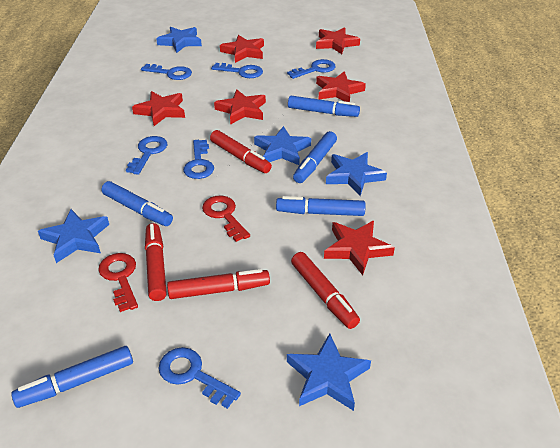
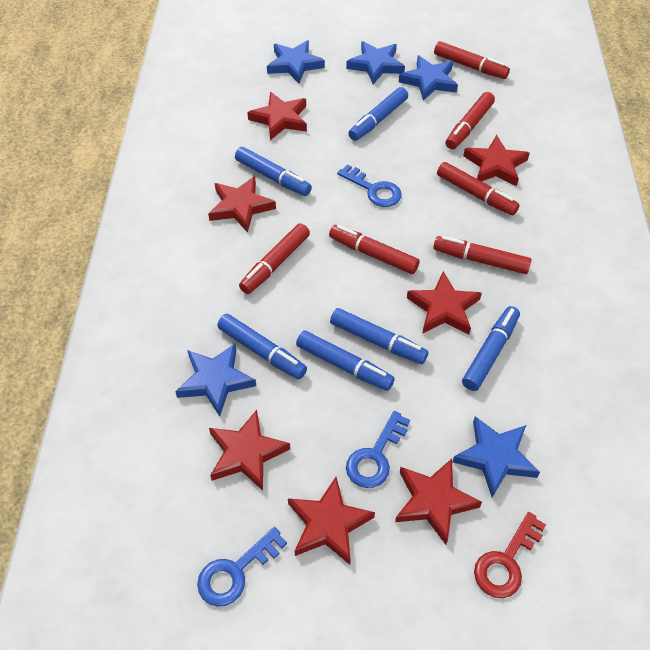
blue key: [126,136,167,175] [141,64,192,80] [158,347,241,409] [183,140,214,179] [211,63,263,78] [287,59,336,79] = 6 -> [197,527,287,607] [337,164,402,207] [346,411,410,488] = 3
blue marker: [11,346,133,408] [101,181,173,226] [276,196,366,216] [288,96,360,117] [293,131,337,183] = 5 -> [217,314,307,379] [235,147,312,196] [296,330,395,391] [330,308,429,364] [348,87,408,141] [462,306,520,391] = 6
red key: [98,253,138,312] [202,195,250,242] = 2 -> [474,512,546,598] = 1
red marker: [145,223,167,301] [167,269,270,299] [210,130,272,173] [291,252,360,329] = 4 -> [239,223,310,294] [329,225,420,274] [433,236,531,274] [434,41,510,79] [437,162,520,215] [446,92,495,149] = 6
red star: [132,91,185,126] [214,89,266,125] [220,35,264,63] [316,27,360,54] [316,71,366,102] [324,221,395,275] = 6 -> [208,176,276,233] [209,410,290,491] [247,92,307,140] [288,477,375,565] [395,459,482,545] [407,271,482,335] [463,135,530,186] = 7

